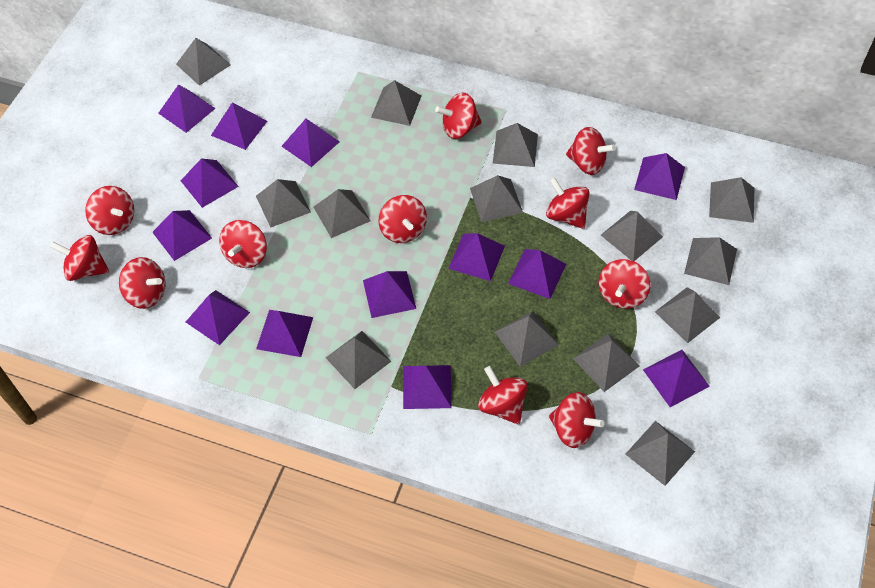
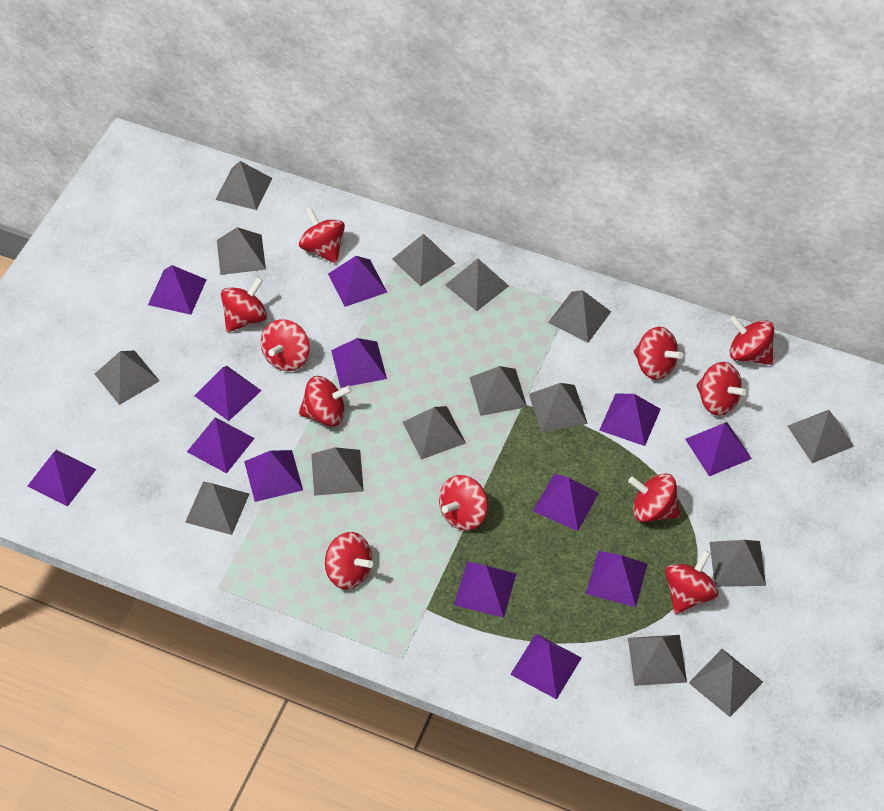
grey pyramid: [176,38,231,86] [256,179,311,228] [314,189,370,238] [326,331,391,389] [371,80,421,126] [470,175,523,222] [493,123,538,167] [495,311,559,367] [573,334,639,392] [601,211,663,261] [626,421,695,486] [655,287,721,343] [684,237,737,285] [709,177,754,223] = 14 -> [95,350,160,405] [185,481,249,535] [216,161,272,210] [217,227,266,275] [311,447,364,496] [392,234,456,287] [403,406,466,460] [445,258,509,311] [470,366,527,416] [529,383,588,433] [548,290,611,343] [628,635,687,686] [689,649,763,717] [710,540,766,587] [788,410,854,463] = 15

